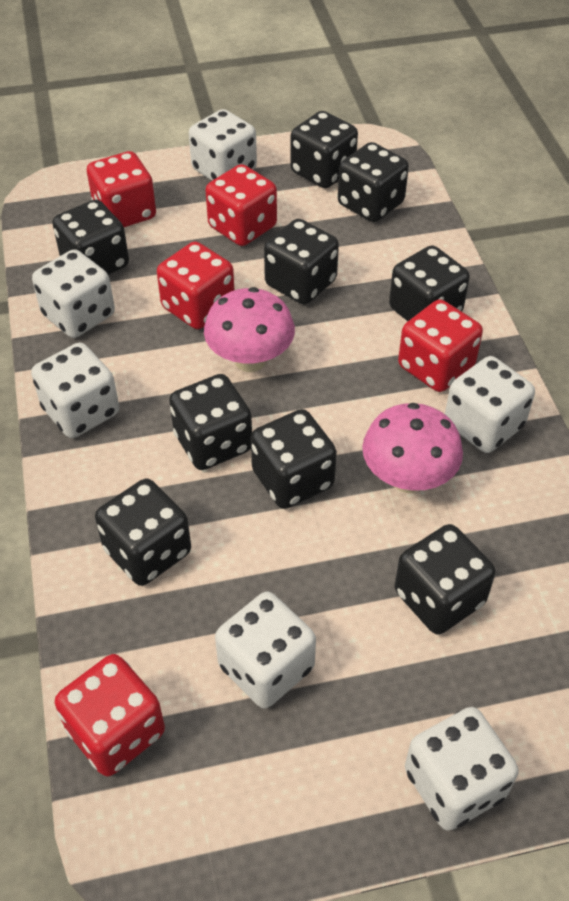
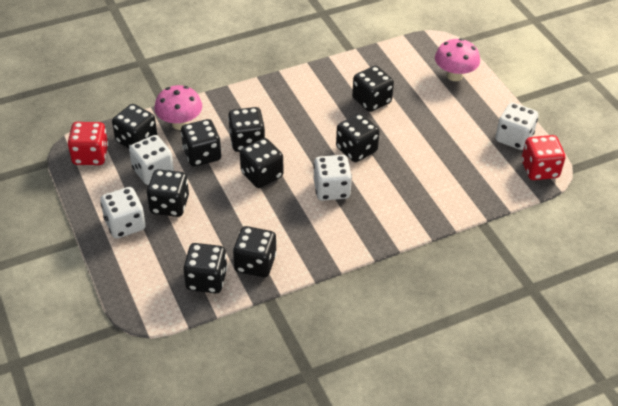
red dice: [55,654,165,776] [87,151,156,227] [157,242,234,329] [205,164,277,246] [398,299,483,392] = 5 -> [68,122,108,165] [522,135,565,180] = 2
white dice: [31,343,119,438] [32,249,115,338] [189,109,257,181] [215,592,316,709] [405,707,519,831] [445,356,535,453] = 6 -> [100,187,146,238] [129,135,174,185] [314,155,352,201] [495,103,538,150] = 4

